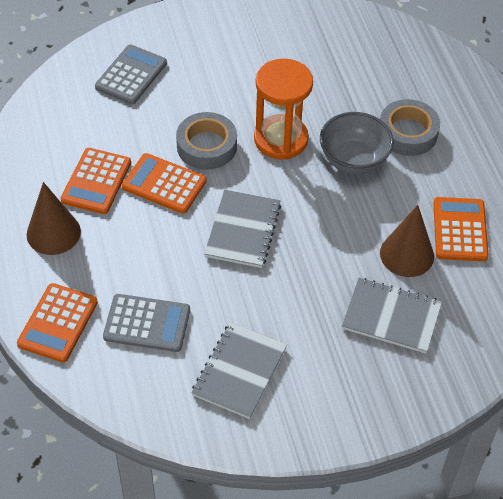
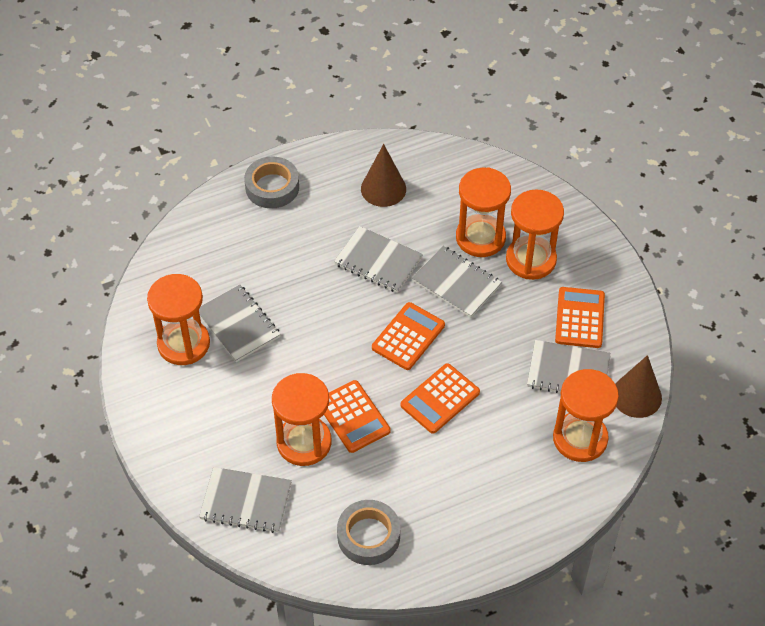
grey bowl: [320,112,394,174] = 1 -> none = 0
grey calculator: [95,45,167,104] [103,294,190,352] = 2 -> none = 0
grey notebook: [191,322,287,419] [204,190,281,268] [342,278,442,354] = 3 -> [199,284,281,362] [199,467,292,533] [334,226,423,293] [412,246,502,318] [527,340,611,393] = 5
orange hourglass: [254,59,313,160] = 1 -> [147,274,210,365] [272,373,331,466] [456,168,511,257] [506,189,564,280] [553,369,619,462] = 5

